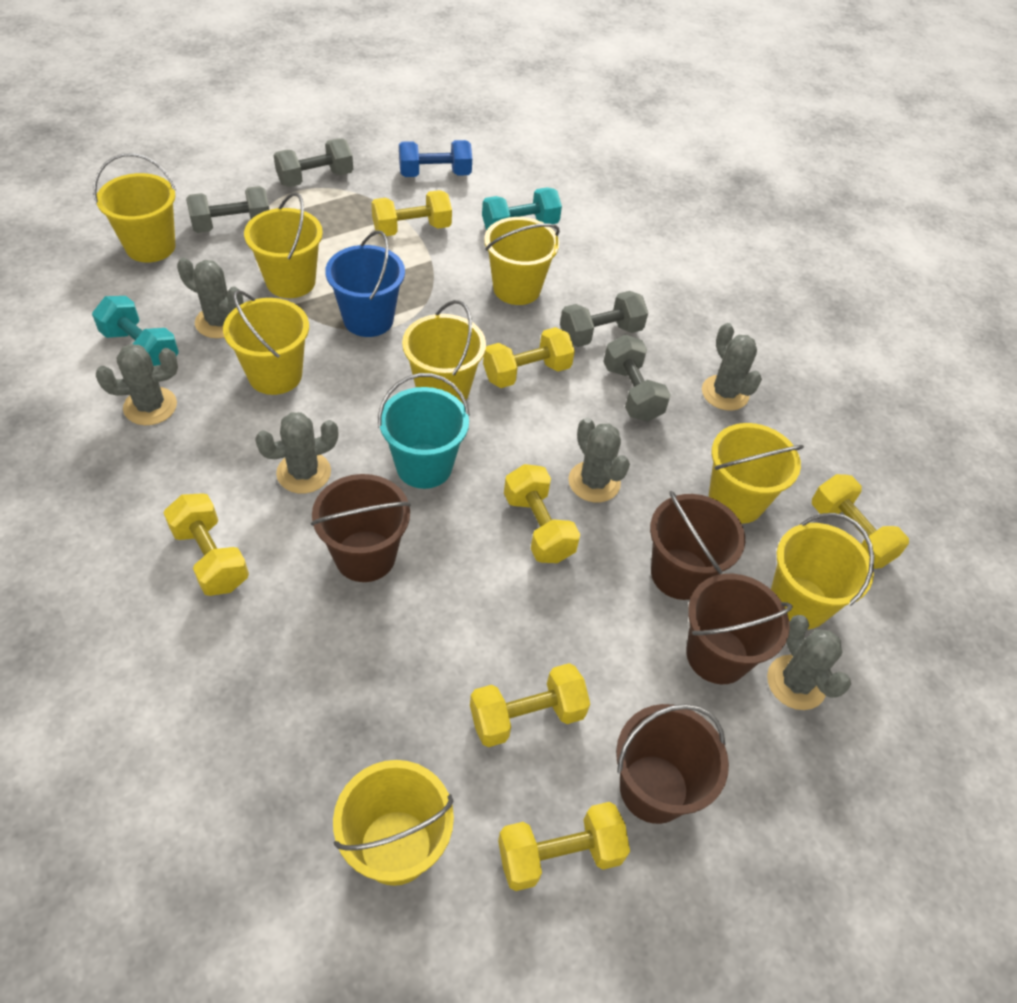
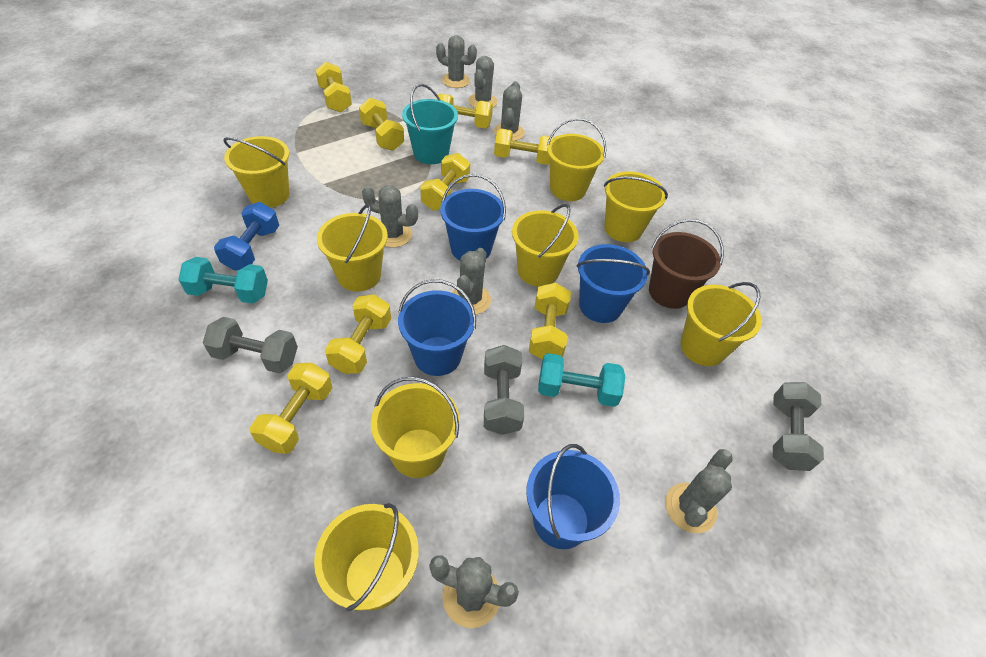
blue bucket: [325,231,405,337] = 1 -> [398,279,476,376] [440,174,506,260] [526,444,620,549] [576,244,650,323] = 4
brown bucket: [311,474,411,582] [616,704,729,824] [650,491,745,600] [686,574,793,684] = 4 -> [649,219,724,309] = 1
grey cactus: [96,344,178,425] [177,258,244,338] [255,412,338,494] [568,418,630,503] [702,323,762,411] [767,615,851,710] = 6 -> [362,185,418,248] [429,555,519,628] [436,35,477,88] [452,248,491,315] [468,56,498,108] [494,81,525,141] [665,449,732,533] = 7
grey dumbbell: [186,186,269,233] [274,138,353,187] [560,291,648,347] [603,335,671,422] = 4 -> [203,317,298,374] [484,345,524,435] [773,382,824,471] = 3
yellow dumbbell: [163,493,249,596] [371,190,452,236] [470,663,590,747] [483,327,575,388] [498,802,630,891] [504,464,580,563] [812,474,909,569] = 7 -> [250,363,332,454] [315,62,352,113] [325,294,391,374] [359,98,404,151] [420,153,470,211] [437,94,493,128] [494,129,553,165] [529,283,571,360] = 8

